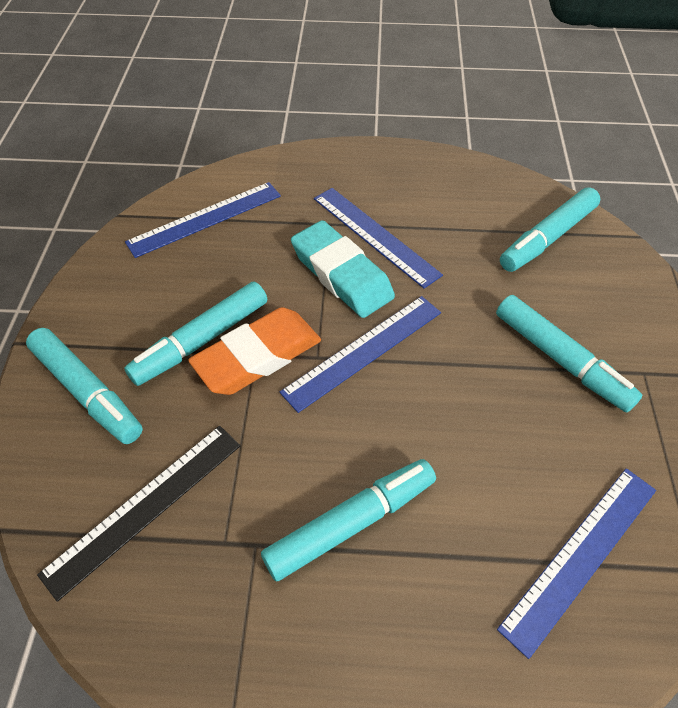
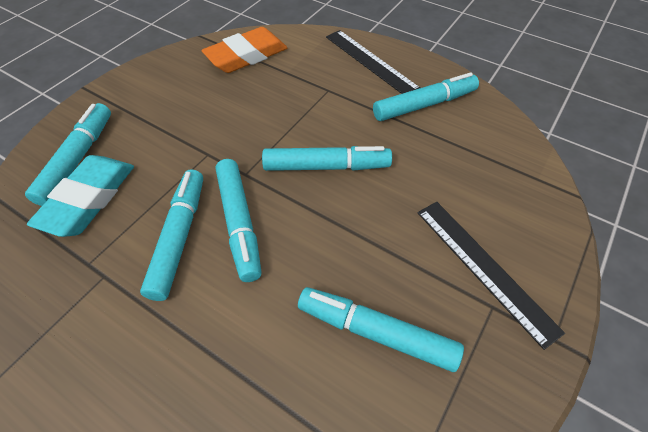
black ruler: [37,426,240,602] = 1 -> [326,30,420,94] [418,202,565,350] = 2
blue ruler: [125,182,281,258] [279,296,441,413] [314,188,443,289] [497,468,656,659] = 4 -> none = 0
turquoise marker: [26,328,143,444] [124,282,267,386] [261,459,436,582] [496,295,642,412] [500,187,600,272] = 5 -> [25,103,111,206] [140,170,203,301] [216,159,262,282] [262,146,392,171] [298,287,464,372] [373,72,479,121] = 6

